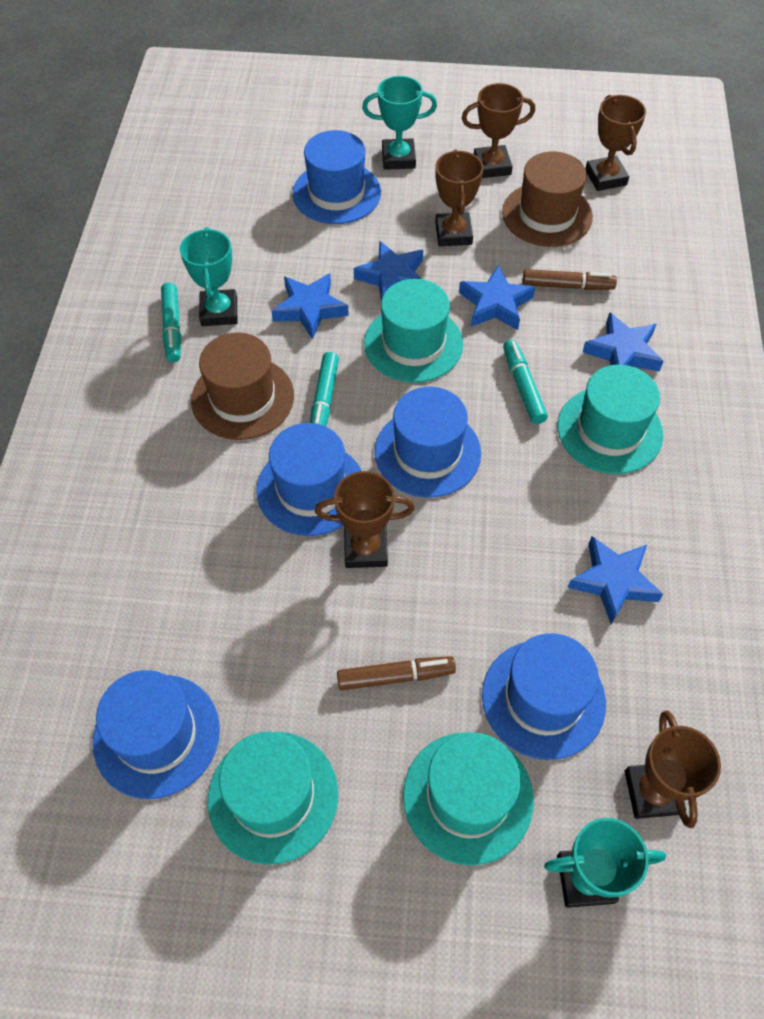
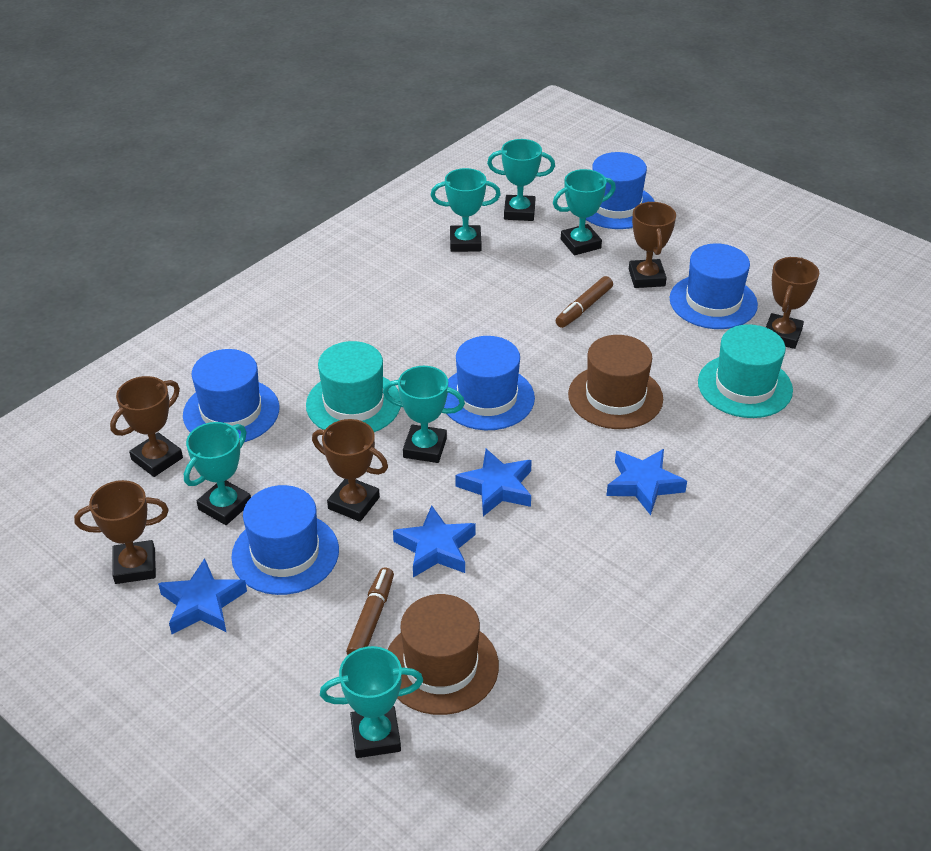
blue star: [272,273,349,340] [354,241,423,300] [459,265,535,330] [568,536,663,624] [583,312,664,372] = 5 -> [158,558,247,634] [393,505,476,577] [455,449,532,516] [606,449,687,515] = 4
turquoise hat: [208,732,338,865] [364,279,463,383] [403,732,534,866] [558,365,663,474] = 4 -> [306,341,401,432] [698,324,793,418] = 2
turquoise marker: [161,283,181,362] [310,352,339,426] [503,340,548,424] = 3 -> none = 0
turquoise trophy: [180,227,237,326] [362,76,437,170] [544,818,666,908] = 3 -> [184,422,251,525] [320,646,423,758] [383,366,465,463] [431,168,501,252] [487,139,555,221] [553,169,616,255] = 6

